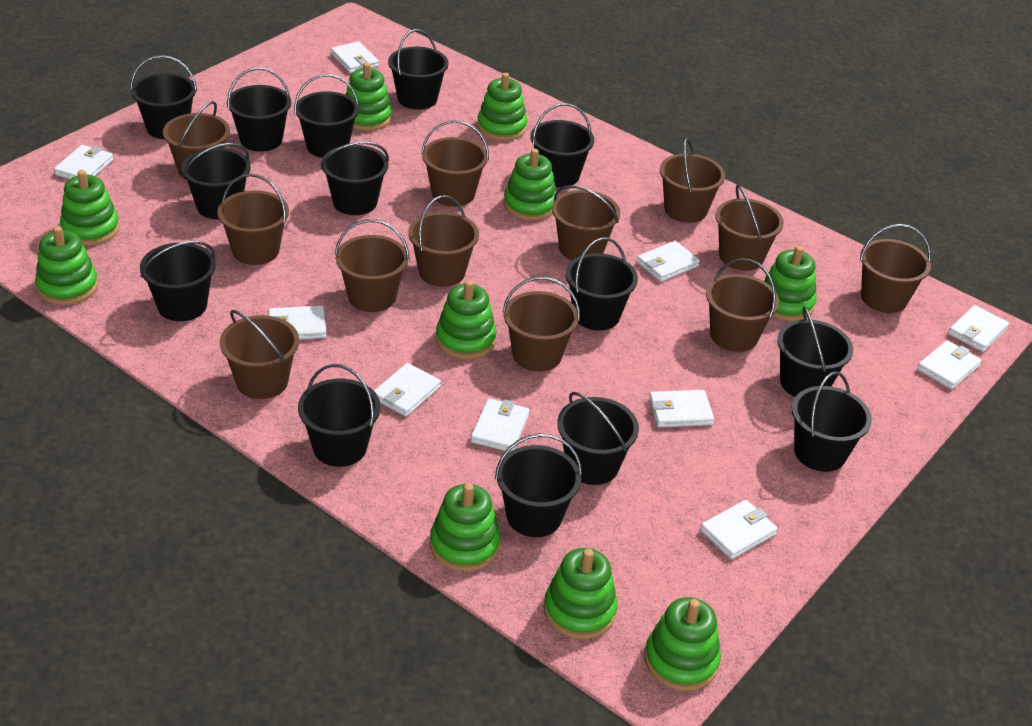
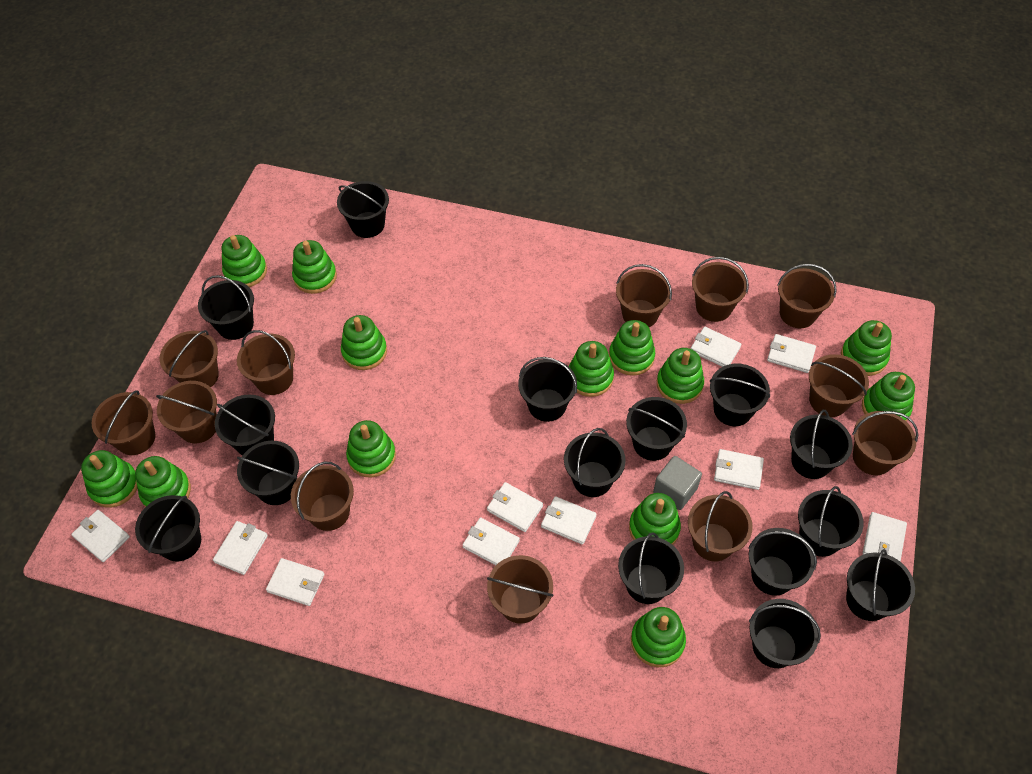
black bucket: [130,55,197,139] [140,241,216,321] [181,143,251,219] [227,67,291,152] [294,74,359,158] [298,364,380,467] [321,142,389,215] [388,29,449,110] [495,433,582,537] [530,103,594,188] [557,392,639,485] [565,238,638,330] [777,306,853,397] [792,371,872,472] = 14 -> [135,495,201,562] [198,275,254,340] [215,395,275,456] [237,441,299,505] [337,181,389,238] [518,357,577,422] [564,428,626,497] [618,533,684,604] [626,397,687,461] [709,364,770,426] [748,528,817,596] [749,599,821,668] [790,410,853,479] [798,486,863,557] [846,549,915,621] = 15
green stacking toy: [35,226,98,305] [60,170,120,246] [345,62,392,131] [430,483,501,572] [436,280,497,359] [477,73,527,141] [503,149,556,221] [544,548,618,639] [644,597,721,691] [764,246,817,321] = 10 -> [81,450,137,508] [135,456,191,507] [222,235,267,287] [292,240,337,294] [341,315,387,370] [346,420,396,477] [569,341,614,397] [609,320,655,376] [629,493,681,545] [631,607,686,667] [657,348,704,404] [841,320,892,376] [862,372,915,421] = 13
grey cube: none = 0 -> [653,456,702,510] = 1

